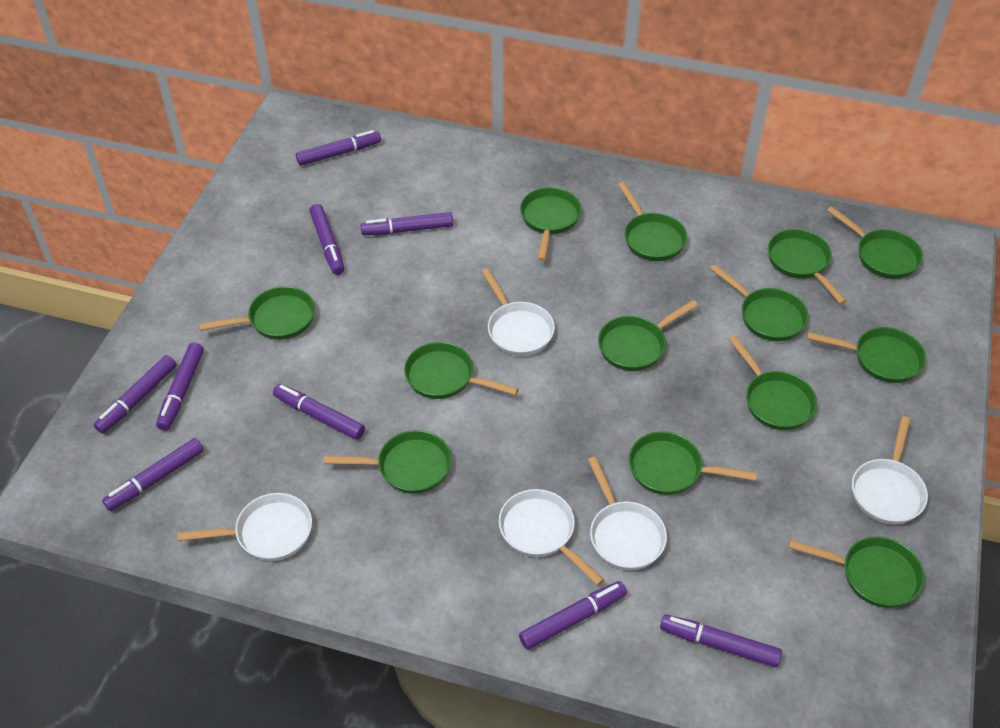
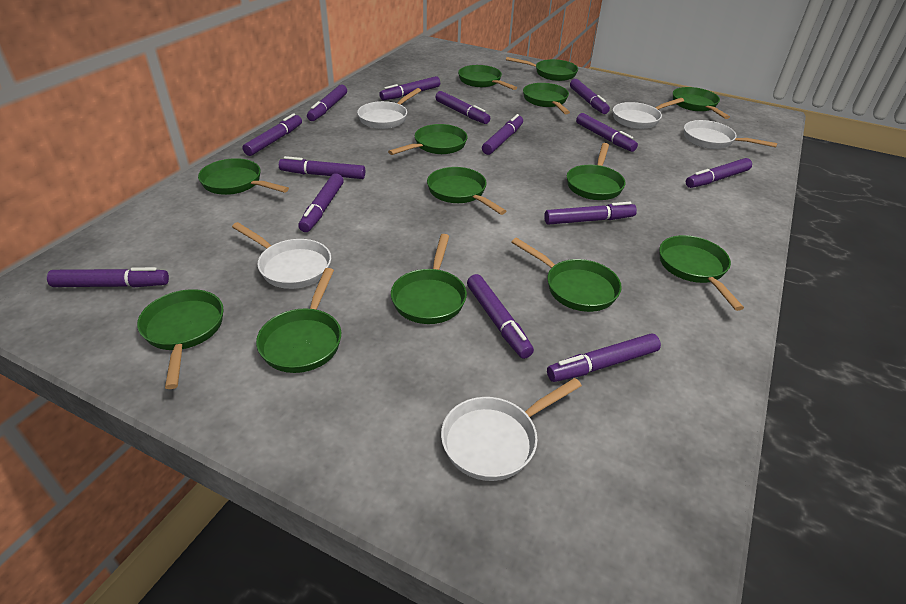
purple marker: [94,355,177,434] [102,438,204,511] [156,343,204,431] [273,384,365,440] [296,130,381,166] [309,204,344,275] [361,212,453,235] [519,581,627,650] [660,614,782,667] = 9 -> [47,267,169,288] [243,113,302,156] [279,156,365,179] [298,173,344,232] [307,85,347,121] [379,76,440,100] [435,91,490,124] [467,274,534,359] [482,114,523,155] [544,202,637,225] [547,333,661,382] [570,79,610,114] [576,113,638,152] [686,158,752,188] = 14

